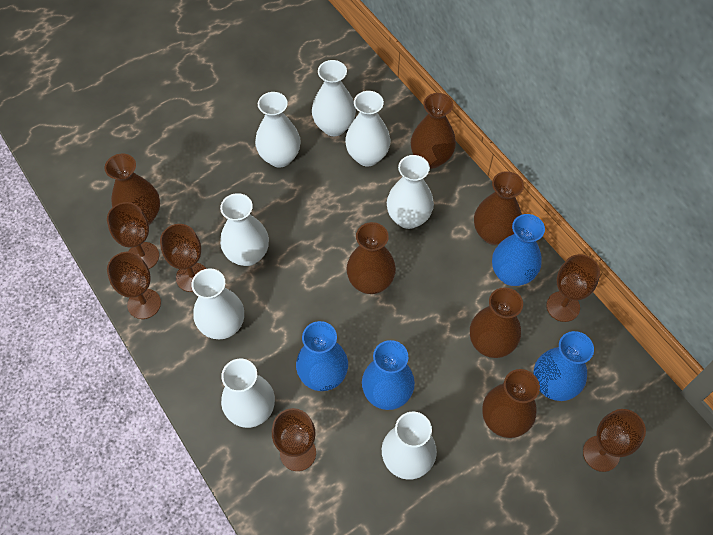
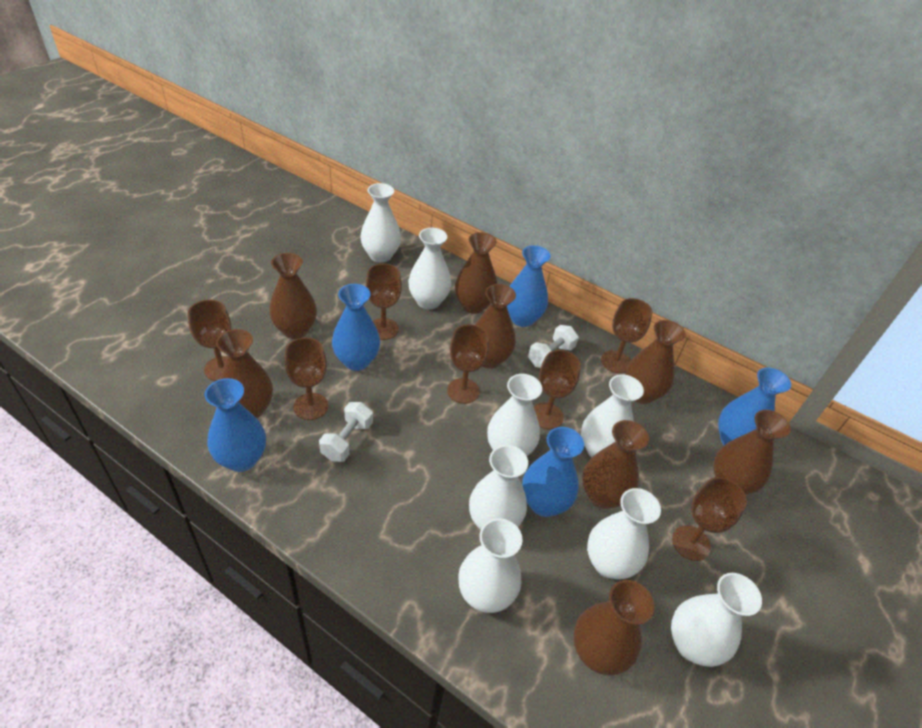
blue vase: [296,321,348,391] [362,340,415,410] [492,214,545,286] [533,331,594,401] = 4 -> [204,378,266,472] [332,284,380,371] [507,245,551,327] [522,427,584,517] [718,367,791,445] = 5
brown goblet: [107,202,159,269] [107,252,161,319] [160,224,206,292] [272,408,316,471] [546,254,600,322] [583,409,646,472] = 6 -> [188,300,231,381] [284,338,328,420] [366,264,402,340] [447,324,489,404] [534,350,581,429] [601,298,653,373] [672,477,747,561] = 7
brown vase: [104,154,160,225] [346,222,396,294] [411,93,456,169] [470,287,523,358] [474,171,524,245] [482,369,540,438] = 6 -> [216,329,273,418] [269,253,317,339] [455,232,497,314] [475,284,516,369] [573,580,654,676] [582,420,649,509] [625,320,685,404] [714,410,791,495] = 8
white dumbbell: none = 0 -> [319,402,373,462] [528,325,579,368] = 2

